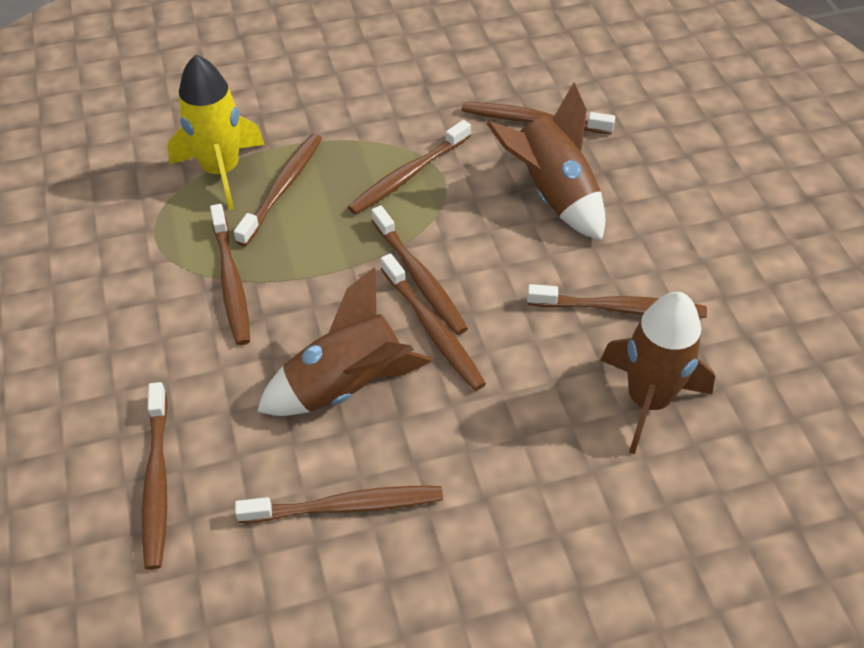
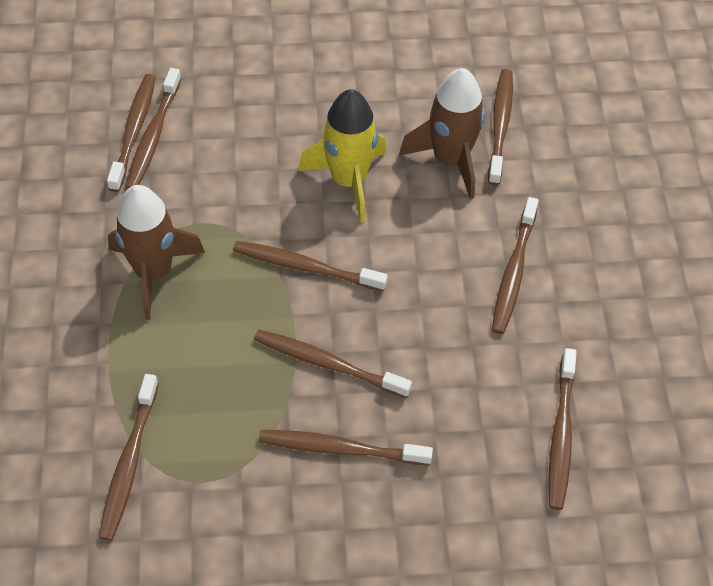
brown rocket: [257,267,432,416] [487,83,605,240] [601,292,715,454] = 3 -> [108,185,205,320] [399,68,485,199] = 2

